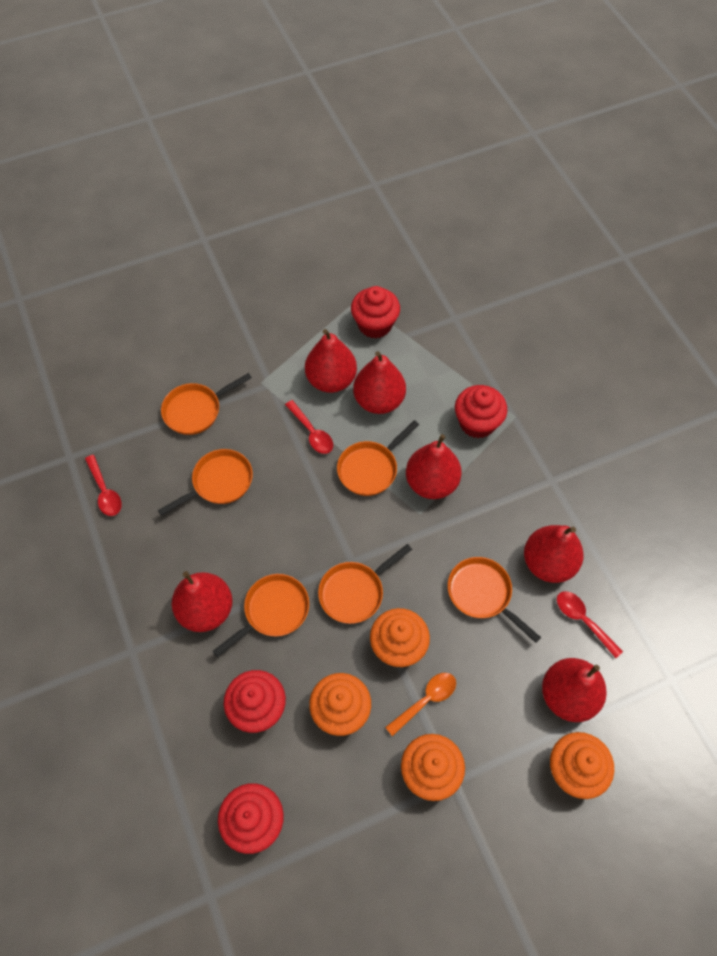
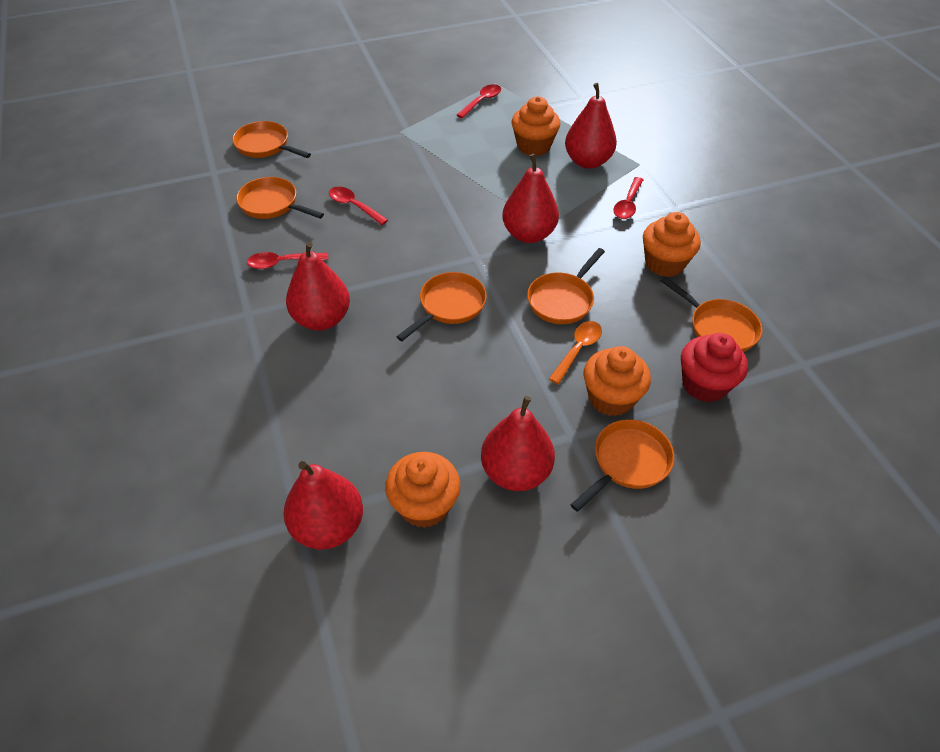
red cupcake: [218,783,284,854] [224,670,286,733] [351,286,400,339] [455,385,507,438] = 4 -> [681,333,748,402] = 1
red pear: [172,571,232,632] [305,329,357,393] [353,351,406,414] [406,434,462,499] [524,525,584,583] [542,658,607,722] = 6 -> [283,461,363,550] [286,242,350,330] [481,396,555,491] [502,154,559,243] [565,83,617,169] = 5
red spoon: [85,455,122,516] [285,400,333,454] [557,591,623,658] = 3 -> [247,252,328,269] [329,187,388,225] [457,84,501,118] [613,177,643,219] = 4

